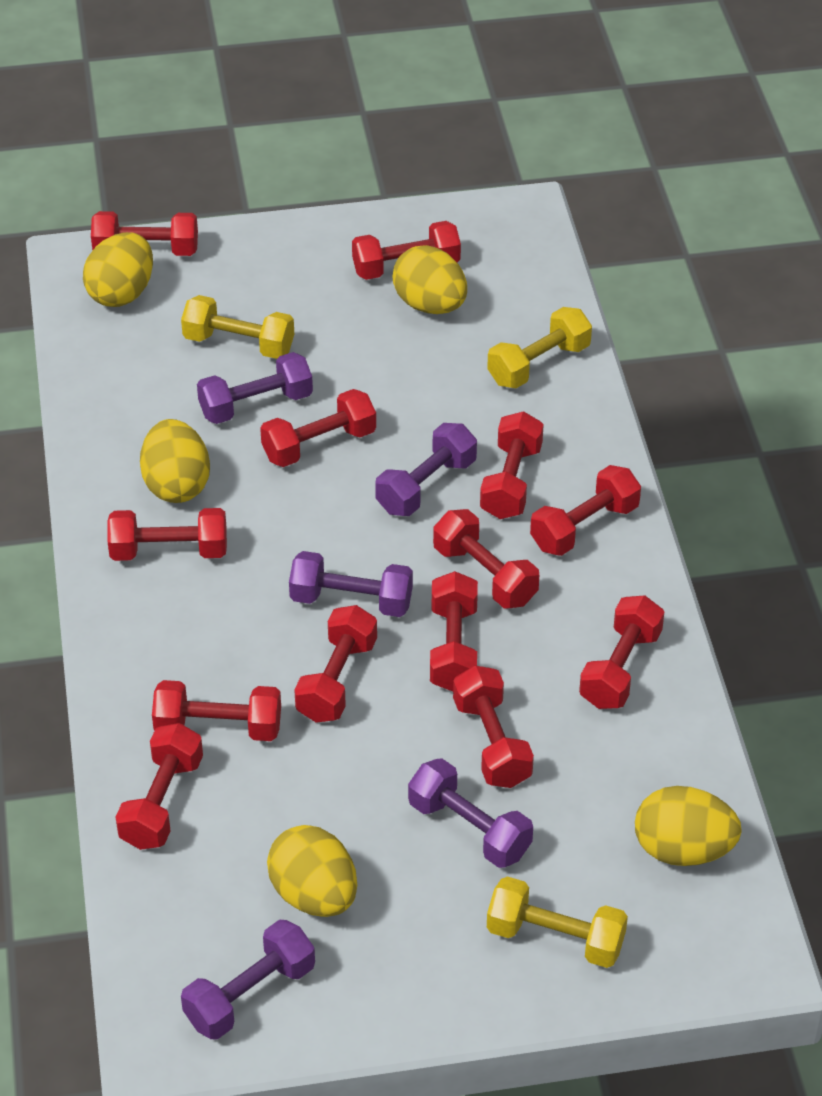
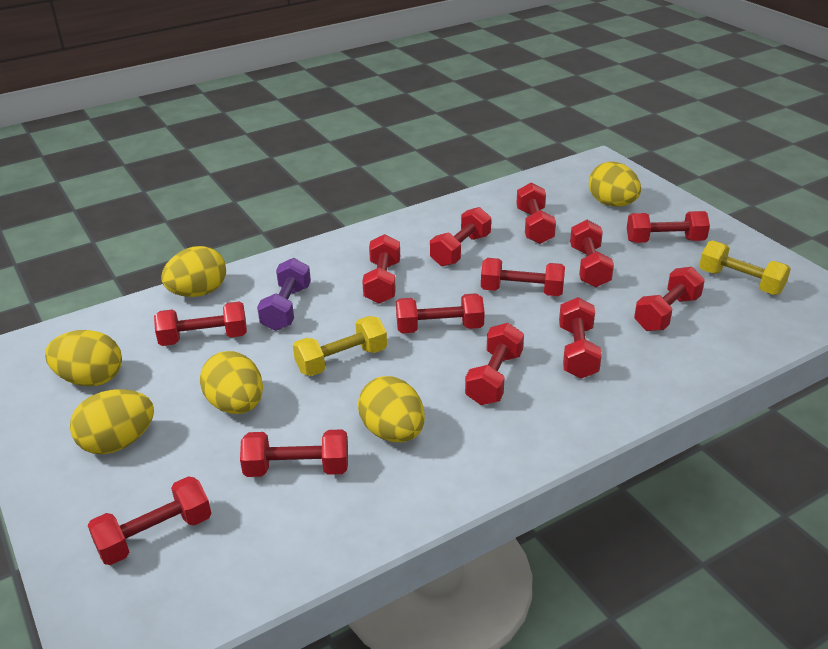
purple dumbbell: [181,920,315,1040] [197,352,313,424] [289,551,413,617] [375,423,477,516] [408,758,533,868] = 5 -> [257,258,311,331] = 1
yellow dumbbell: [181,295,294,359] [487,307,592,388] [487,876,628,968] = 3 -> [293,316,387,376] [699,240,791,295] = 2
yellow egg: [83,232,153,307] [140,419,210,503] [267,825,357,917] [392,245,467,314] [635,786,742,866] = 5 -> [45,330,122,386] [70,389,154,454] [161,246,226,297] [200,351,263,414] [358,376,425,442] [589,162,641,207] = 6

